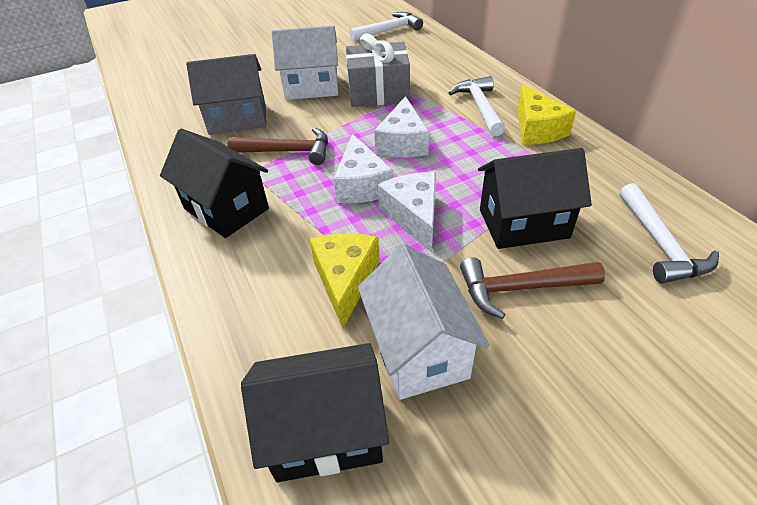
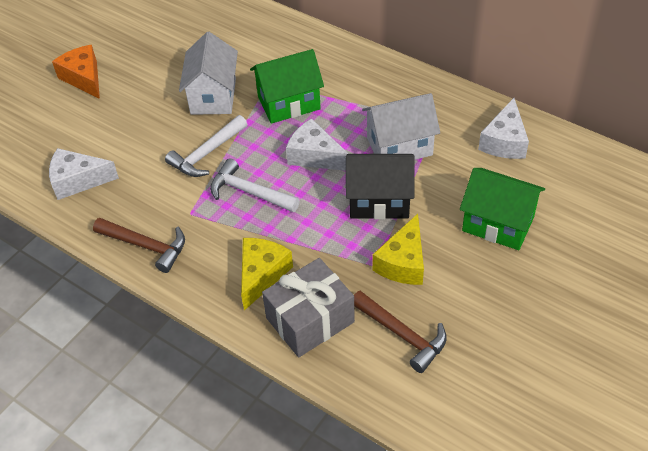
black house: [160,129,269,238] [241,343,389,482] [478,148,592,249] = 3 -> [346,154,415,219] = 1
green house: none = 0 -> [250,49,324,124] [460,168,545,250] = 2
grey house: [186,54,266,135] = 1 -> none = 0
orange cheese: none = 0 -> [52,45,100,99] = 1
white hammer: [349,12,423,41] [449,76,505,136] [620,183,719,283] = 3 -> [165,115,247,177] [210,158,300,212] = 2

